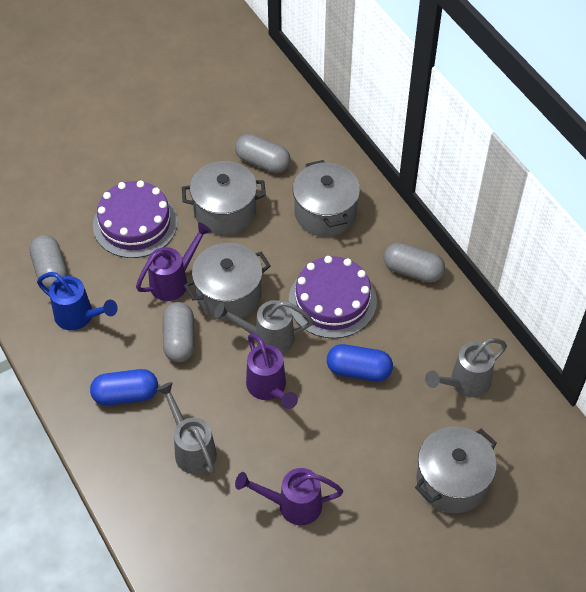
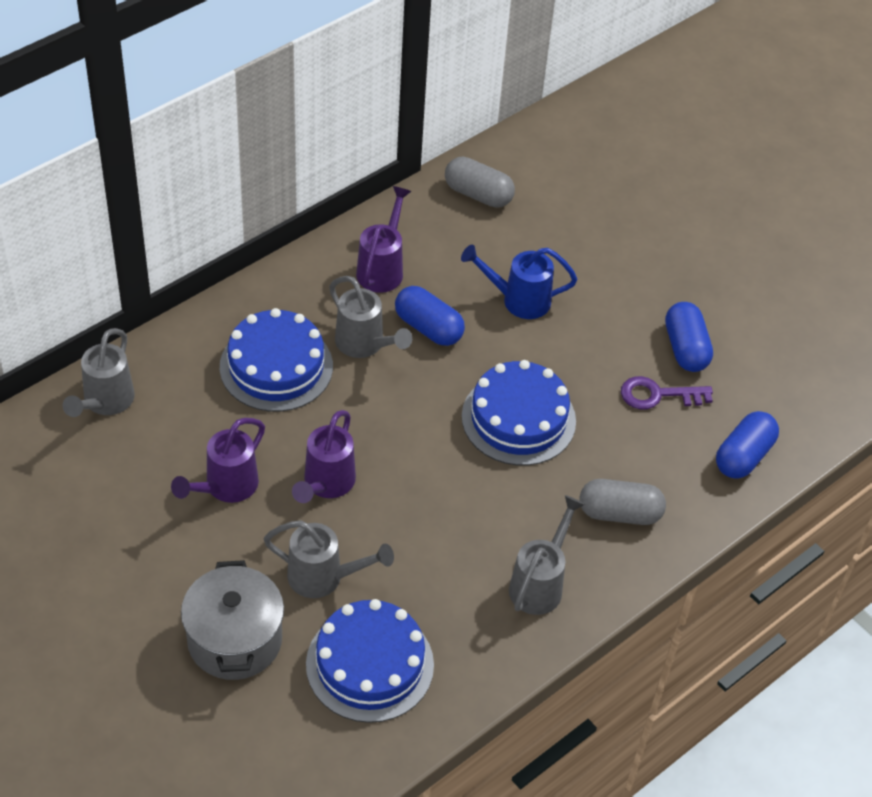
blue cake: none = 0 -> [220,308,333,412] [306,599,434,723] [462,360,576,466] = 3
blue capsule: [90,369,158,406] [327,344,393,381] = 2 -> [395,286,465,346] [665,302,713,372] [716,411,779,479] = 3
grey capsule: [29,235,68,289] [163,302,195,362] [235,134,290,173] [384,242,445,283] = 4 -> [445,157,515,208] [580,479,666,525] = 2
grey pot: [182,161,266,235] [184,243,271,321] [293,160,360,237] [415,426,497,513] = 4 -> [181,560,284,680] = 1
grey watering can: [157,382,217,474] [214,300,313,354] [425,338,507,397] = 3 -> [63,328,135,417] [264,520,394,598] [329,276,412,358] [509,495,585,615] = 4
purple cake: [93,180,178,258] [289,256,377,339] = 2 -> none = 0
purple key: none = 0 -> [621,376,713,410] = 1

